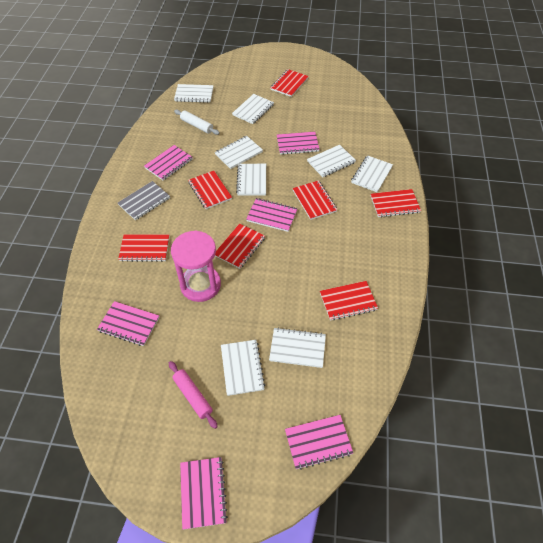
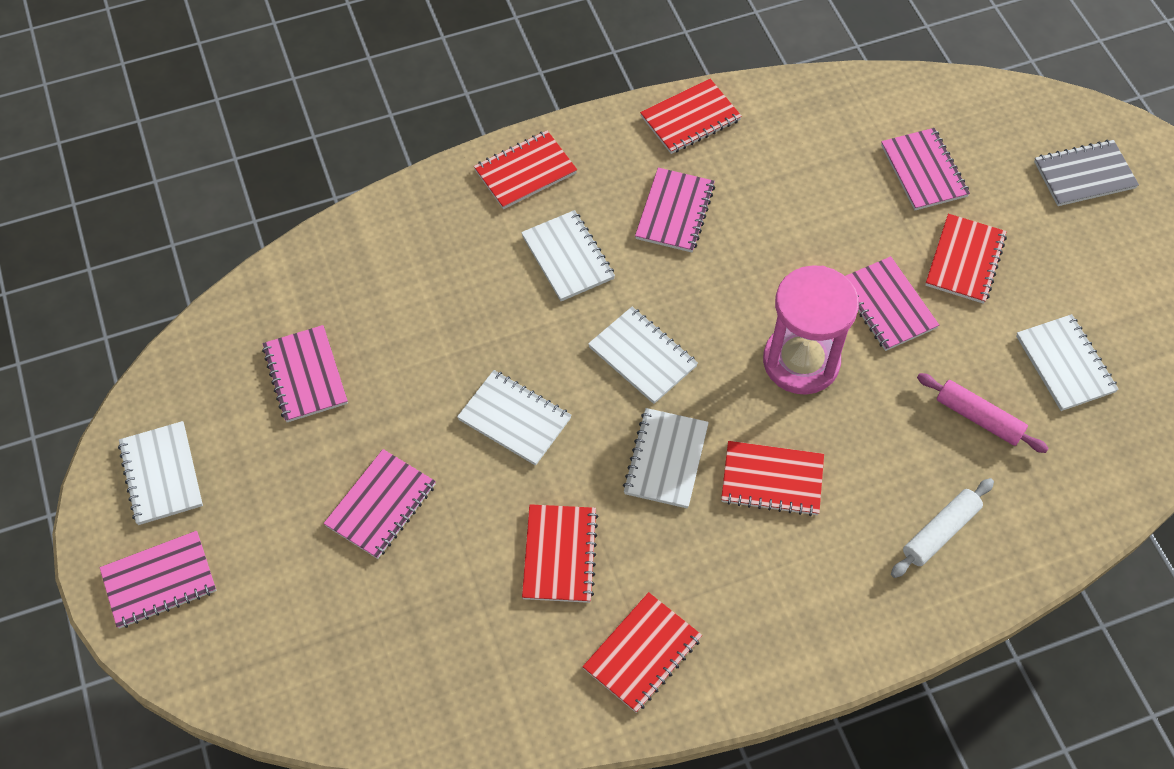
red notebook: [118,234,169,262] [188,171,232,209] [215,223,265,269] [270,69,309,97] [293,180,338,220] [320,281,378,321] [371,189,421,217] = 7 -> [474,130,577,209] [522,504,598,603] [582,592,702,713] [640,79,742,154] [721,441,824,516] [925,214,1007,304] = 6
white notebook: [174,84,214,103] [215,136,263,169] [221,340,265,396] [232,94,274,124] [236,164,266,196] [269,327,326,368] [307,145,356,177] [351,155,393,192] = 8 -> [118,421,203,525] [457,370,572,466] [521,210,615,301] [588,307,698,404] [623,408,709,509] [1016,314,1119,411] = 6

